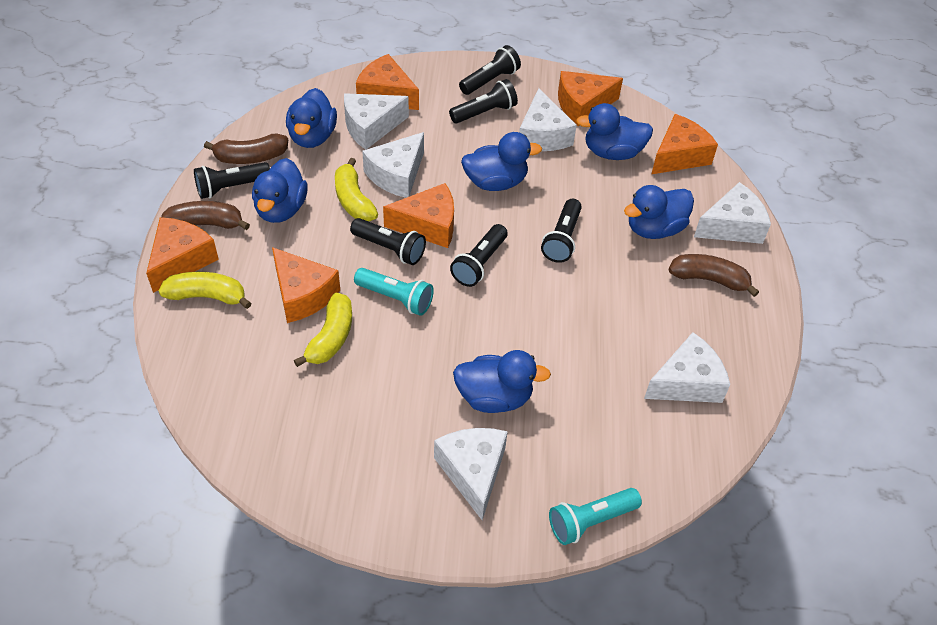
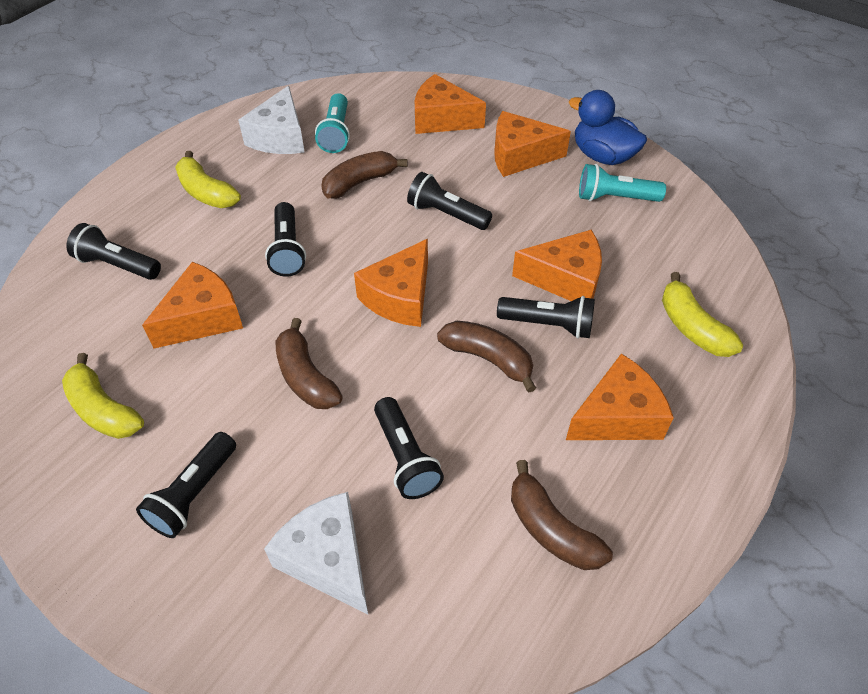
blue duck: [252,158,308,223] [286,88,337,148] [453,350,551,413] [461,132,542,191] [576,103,653,160] [624,185,694,239] = 6 -> [568,90,647,165] = 1
brown banana: [161,201,250,230] [204,134,288,164] [668,254,759,297] = 3 -> [276,318,343,409] [321,151,408,199] [437,321,536,393] [511,460,613,570] = 4
white cheese: [344,93,409,150] [362,132,424,198] [434,428,508,520] [519,88,577,151] [644,332,730,403] [694,182,771,244] = 6 -> [238,86,305,154] [264,492,368,614] = 2

